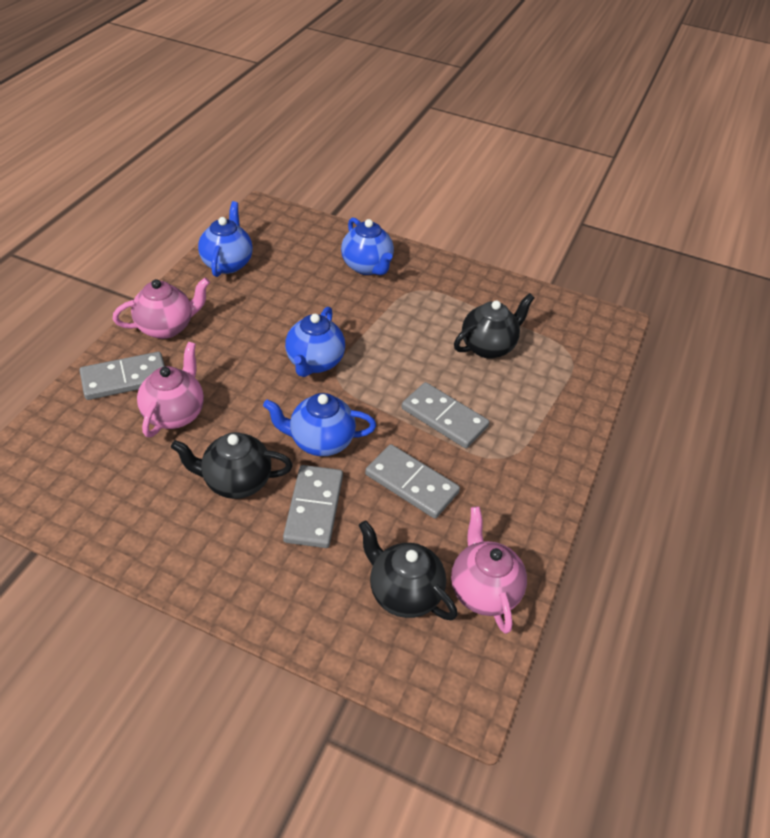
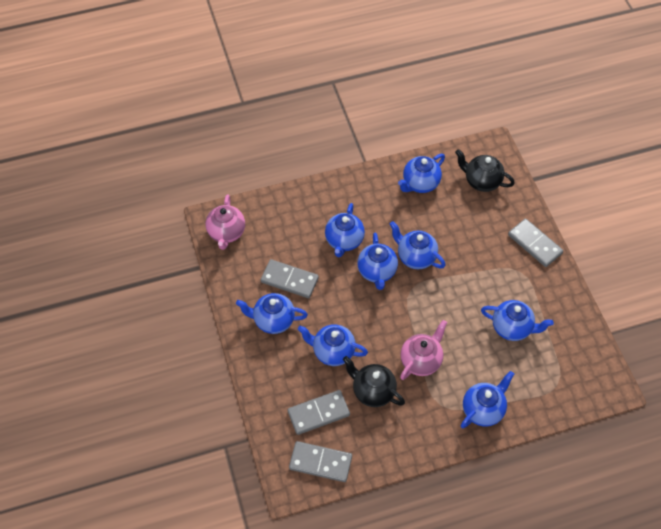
black teapot: [171,432,293,499] [359,520,457,620] [454,293,535,359] = 3 -> [343,356,405,407] [455,149,515,192] = 2
blue teapot: [198,201,253,277] [263,393,376,456] [285,307,345,377] [341,217,394,275] = 4 -> [236,293,308,334] [298,324,368,366] [325,203,365,257] [357,233,398,290] [390,221,446,269] [398,154,445,193] [461,371,514,429] [481,300,554,341] = 8
pink teapot: [113,278,210,339] [137,342,204,437] [451,506,527,634] = 3 -> [206,195,245,250] [400,320,447,380] = 2

